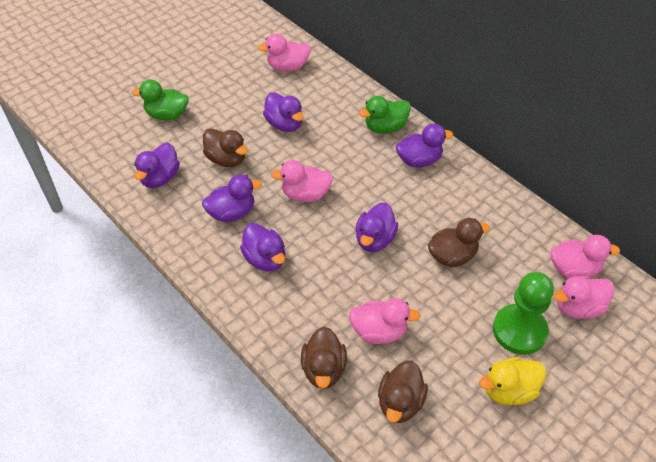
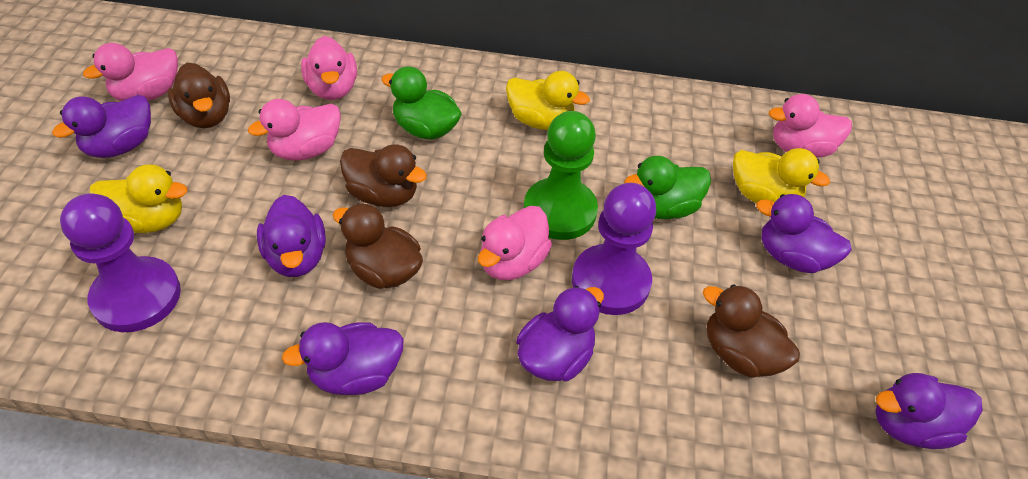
purple pawn: none = 0 -> [60,193,181,332] [572,183,656,315] = 2
yellow duck: [479,357,546,405] = 1 -> [90,165,187,233] [506,71,590,130] [733,148,830,203] = 3

